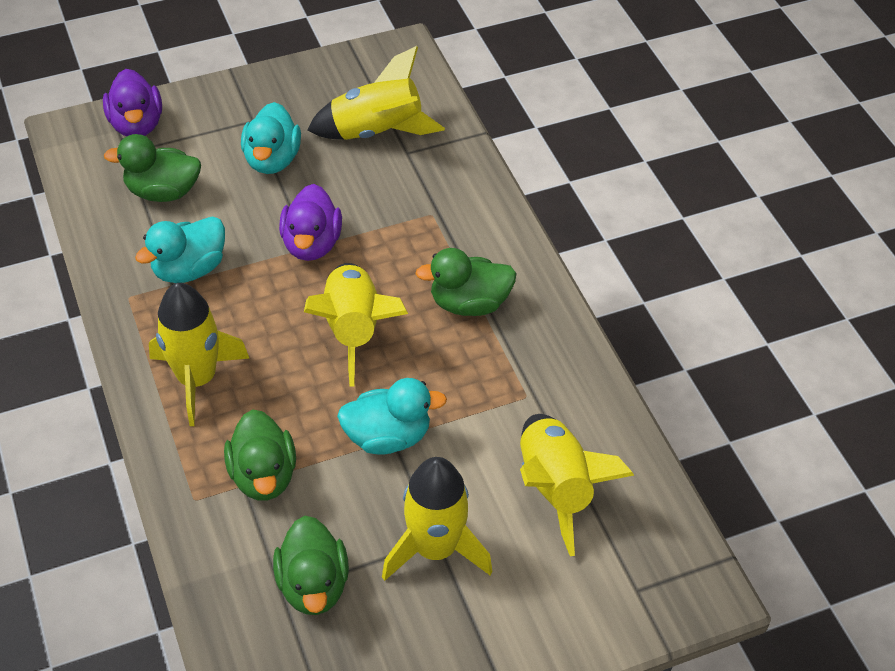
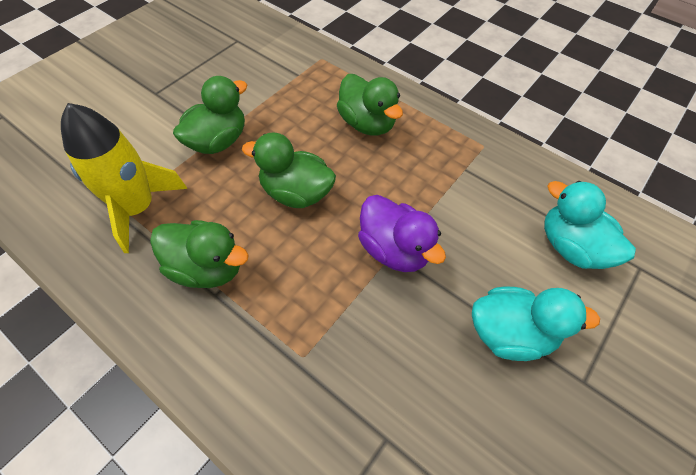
purple duck: [103,69,162,136] [279,184,342,261] = 2 -> [358,195,446,272] = 1
turquoise duck: [135,217,225,283] [241,102,301,174] [337,378,447,455] = 3 -> [472,287,600,361] [544,181,636,269] = 2
yellow rocket: [149,283,249,426] [304,263,408,387] [307,46,445,140] [382,457,493,581] [520,414,634,556] = 5 -> [61,103,188,253] = 1

